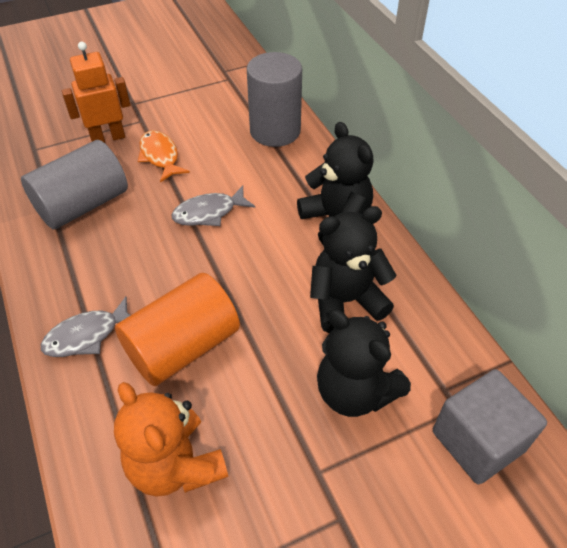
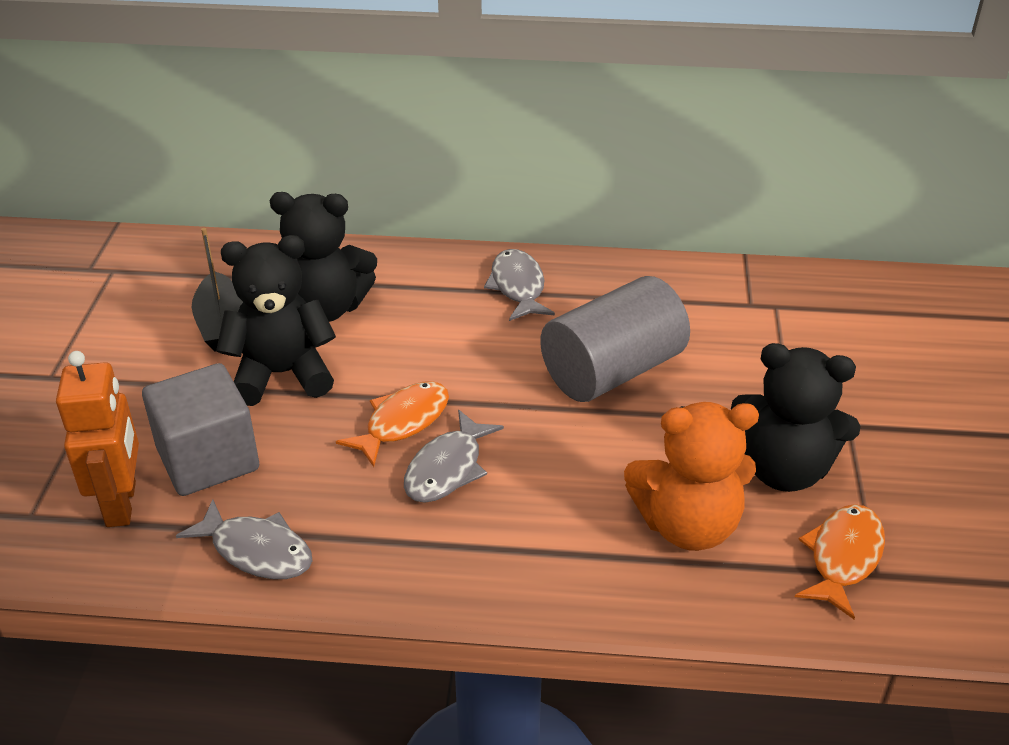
black boat: none = 0 -> [192,228,243,352] = 1
grey cylinder: [21,140,128,229] [247,52,302,147] = 2 -> [540,276,690,402] = 1
grey fish: [41,297,130,357] [172,186,255,226] = 2 -> [176,499,313,579] [404,410,504,503] [484,249,555,321] = 3
orange cylinder: [115,273,240,386] = 1 -> none = 0
orange fish: [138,130,190,183] = 1 -> [336,381,449,467] [795,504,885,619] = 2

